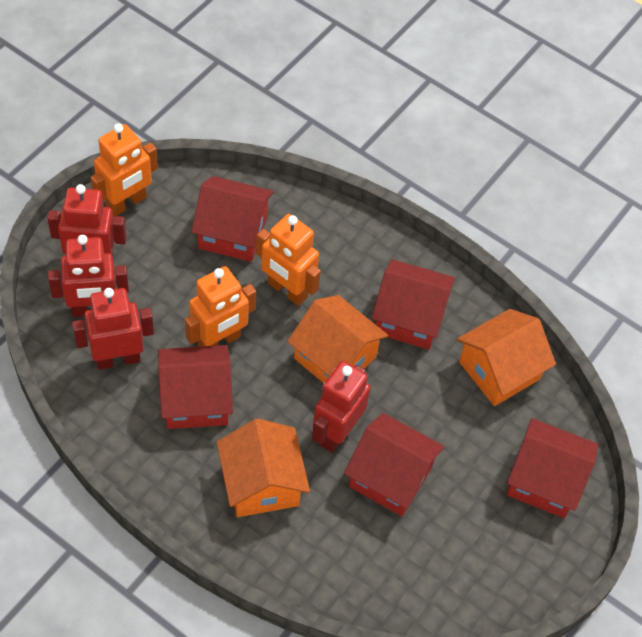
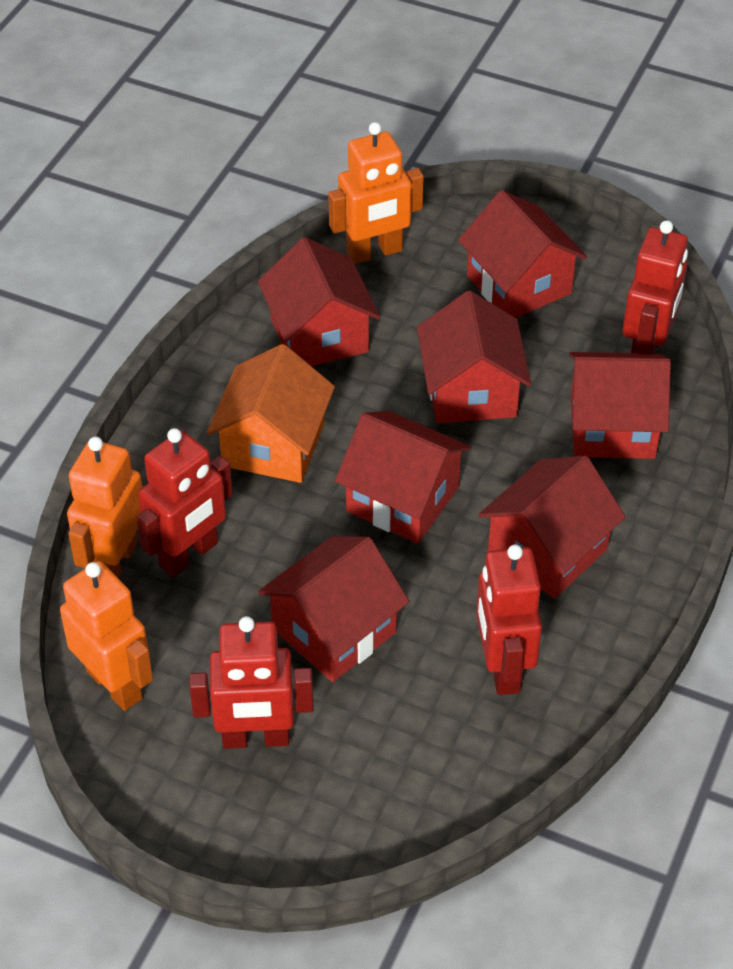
orange house: [217,419,310,517] [287,295,388,383] [457,309,556,406] = 3 -> [207,344,335,483] = 1
red house: [158,345,233,429] [191,176,274,262] [344,413,445,516] [372,259,455,350] [507,418,598,518] = 5 -> [258,237,380,366] [258,536,409,682] [335,411,471,544] [417,291,531,424] [458,190,587,318] [478,456,626,599] [569,352,671,459] = 7

